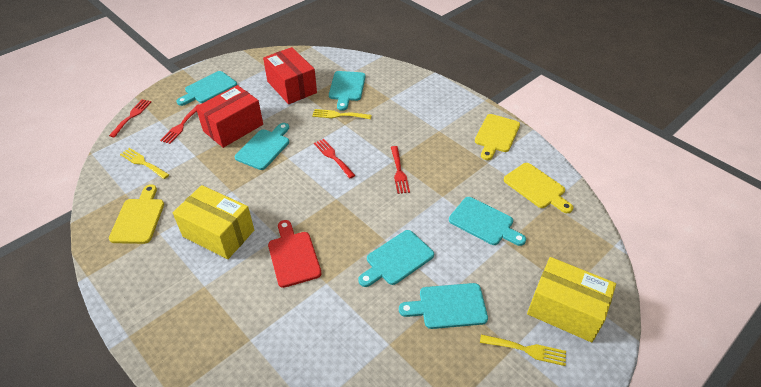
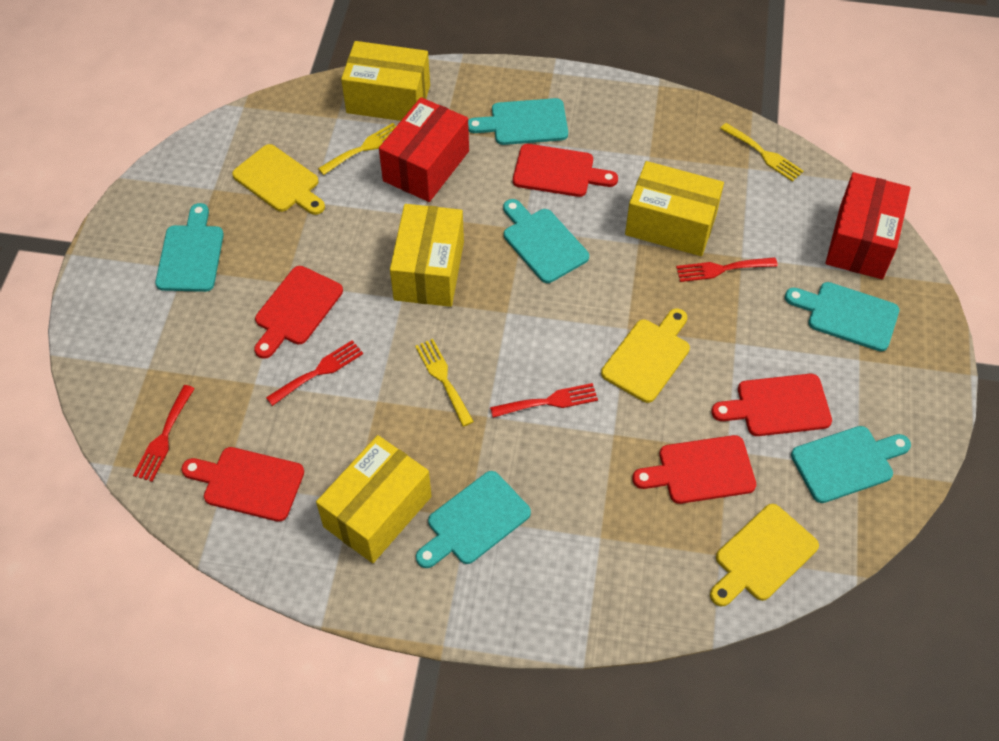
red cutting board: [268,220,321,288] = 1 -> [182,447,304,522] [254,266,343,359] [513,144,618,197] [632,435,756,504] [712,374,832,436] = 5
yellow box: [173,185,254,259] [527,257,616,343] = 2 -> [316,435,432,563] [341,41,430,121] [390,204,464,307] [625,161,724,256] = 4

